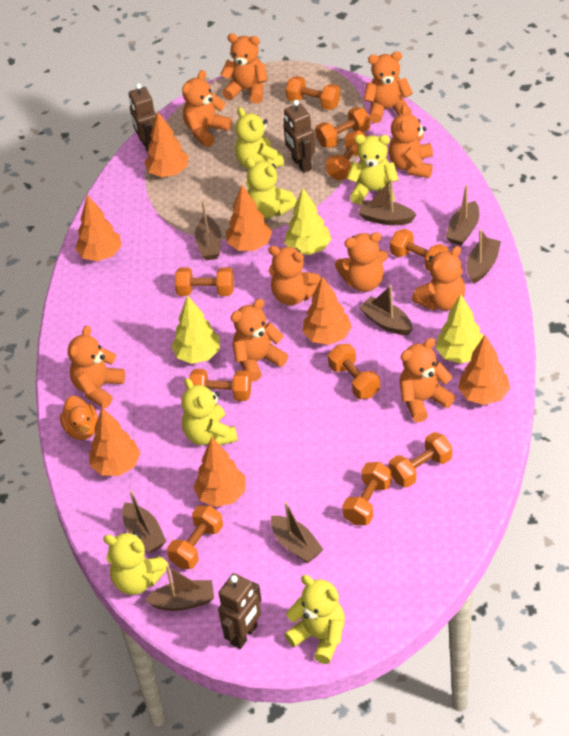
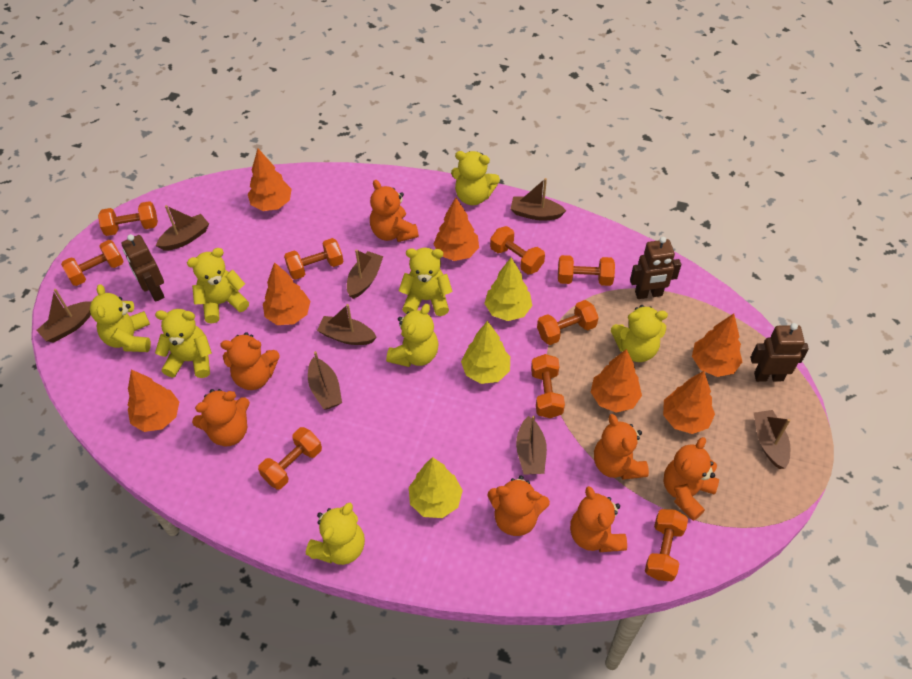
orange duck: [60,396,98,440] = 1 -> none = 0
orange dumbbell: [167,505,223,569] [175,267,234,296] [189,369,251,401] [285,76,340,110] [315,107,370,148] [326,130,367,180] [328,344,380,399] [342,462,392,525] [389,432,452,487] [390,229,449,271] = 10 -> [61,240,124,286] [98,201,158,236] [258,427,322,490] [284,238,344,280] [490,226,545,274] [531,354,565,418] [537,300,599,345] [558,255,615,286] [645,509,688,582] = 9
orange teddy bear: [68,326,125,408] [182,70,232,147] [220,33,267,104] [231,299,288,382] [268,246,321,306] [335,232,388,292] [364,51,413,123] [389,105,433,178] [400,338,455,422] [412,246,465,311] = 10 -> [192,389,250,446] [220,332,280,390] [370,180,419,242] [487,475,550,536] [570,486,627,552] [594,414,649,480] [663,437,719,521] = 7
yellow teddy bear: [103,531,169,595] [181,378,238,445] [235,107,284,169] [245,158,297,219] [284,575,345,664] [347,134,399,205] = 6 -> [90,284,151,352] [155,309,212,378] [187,248,249,324] [306,503,365,565] [386,304,439,367] [399,248,453,316] [451,151,500,205] [611,305,668,362] = 8

